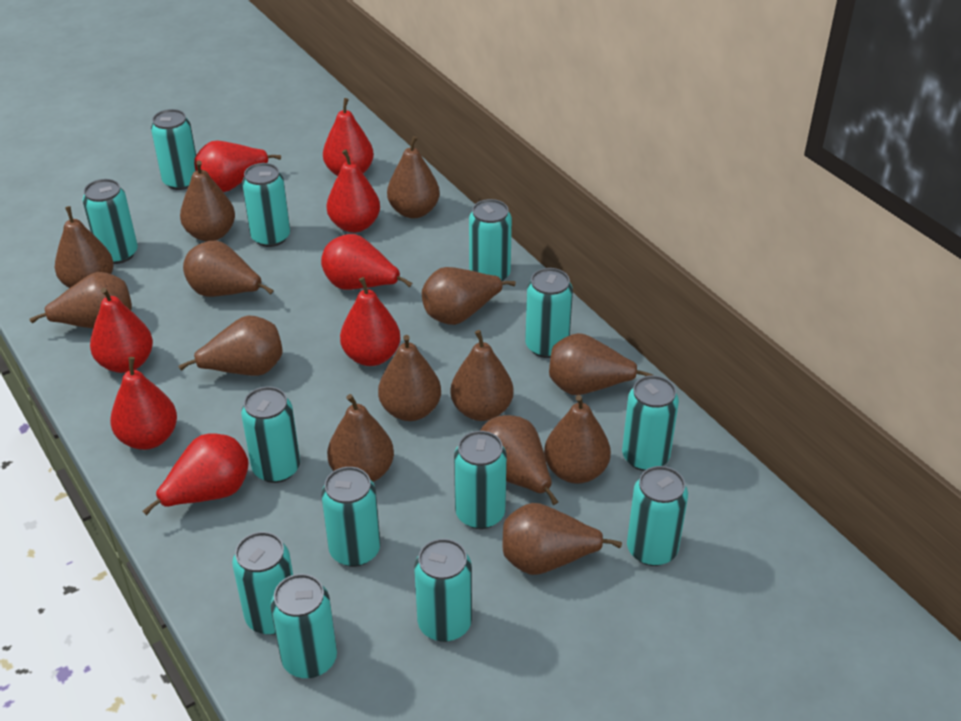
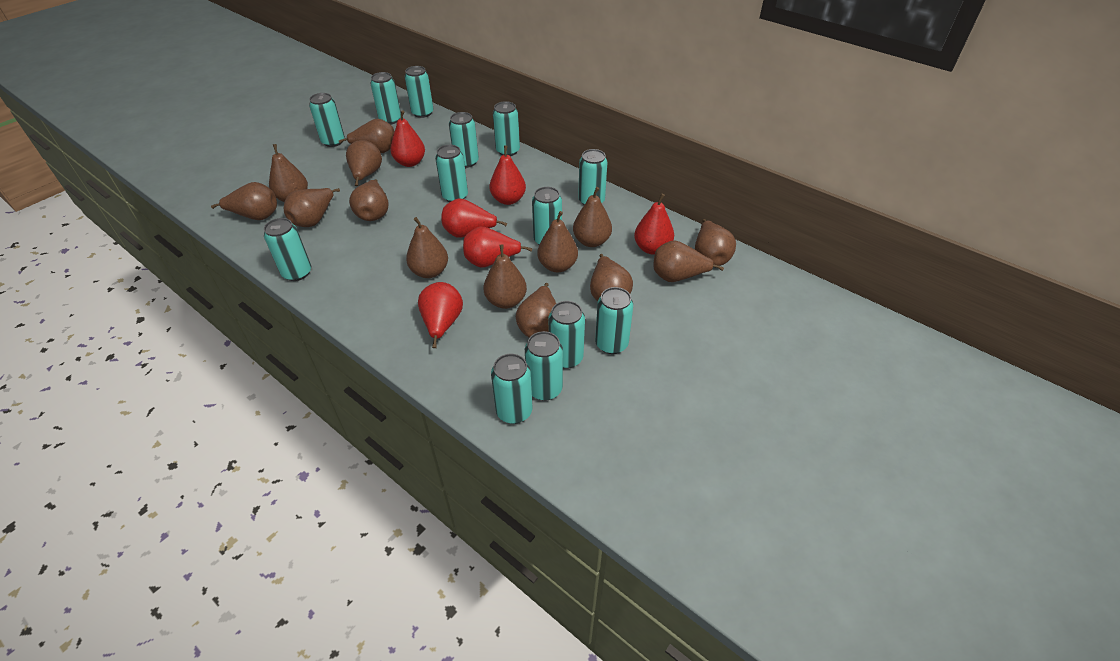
red pear: [90,288,153,373] [110,357,177,450] [143,434,249,515] [194,140,281,192] [321,234,412,290] [323,98,374,176] [326,150,380,233] [340,277,401,366] = 8 -> [390,110,425,167] [418,282,463,348] [441,198,507,238] [463,227,532,268] [489,146,526,205] [634,194,674,255] = 6

